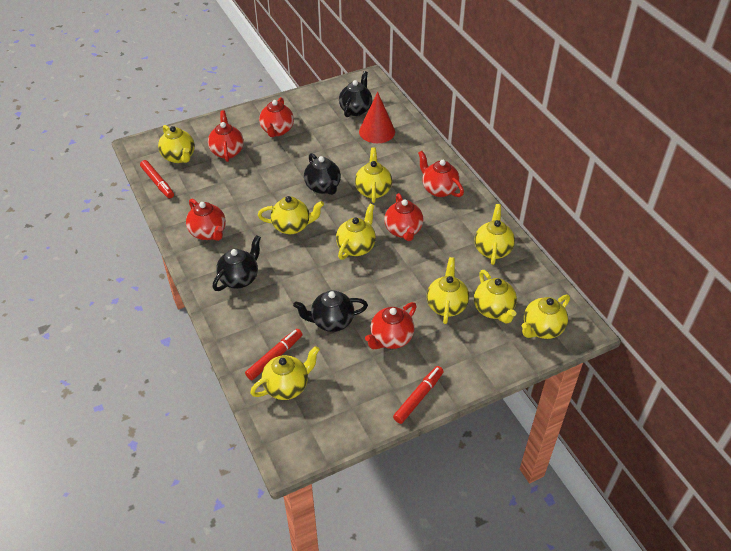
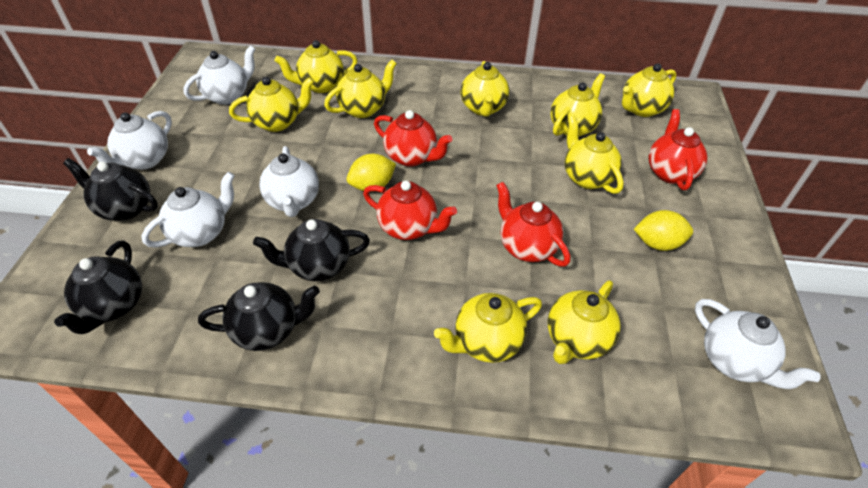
red cone: [359,92,395,143] = 1 -> none = 0
red marker: [140,160,174,198] [245,329,302,380] [393,366,444,424] = 3 -> none = 0
red teapot: [186,199,226,241] [208,110,244,162] [259,97,294,137] [365,302,417,349] [384,193,423,241] [418,151,464,197] = 6 -> [363,181,457,240] [374,110,452,167] [496,182,571,267] [649,109,708,190] = 4
white teapot: none = 0 -> [87,111,172,170] [142,172,235,248] [183,45,255,105] [259,146,319,217] [695,299,821,389] = 5
yellow lemon: none = 0 -> [347,154,396,192] [634,210,693,251] = 2

